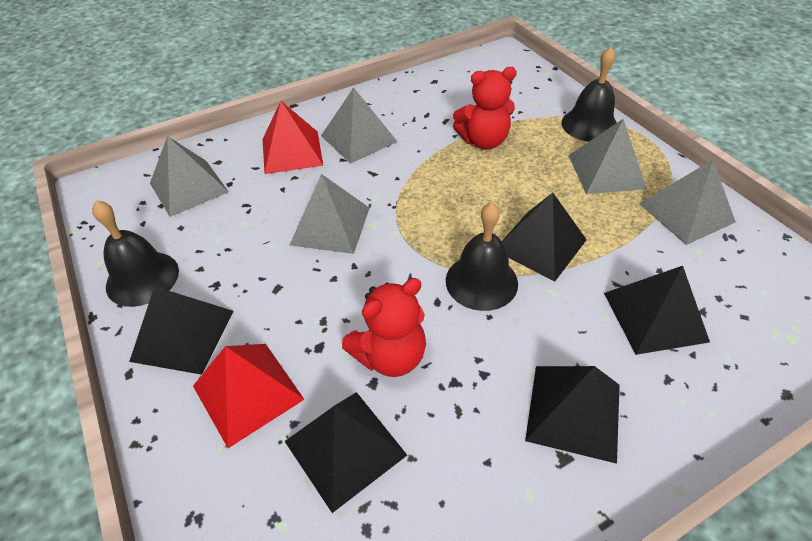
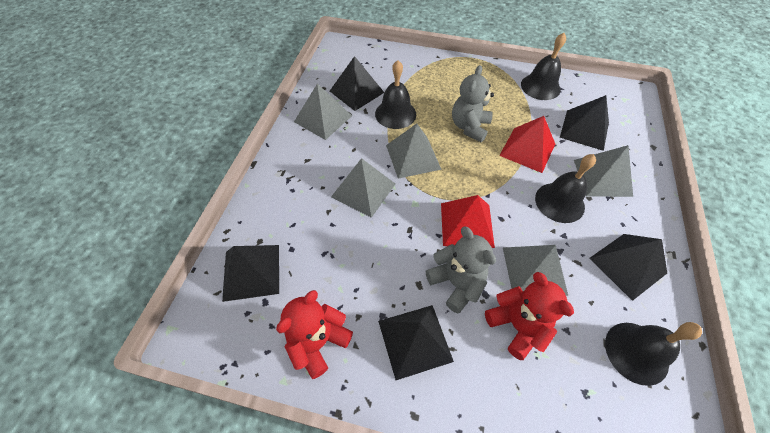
black bell: [92,200,179,307] [446,202,518,311] [561,47,617,142] = 3 -> [375,60,416,129] [521,33,566,100] [535,154,596,223] [605,322,702,386] = 4
grey teddy bear: none = 0 -> [426,227,496,313] [452,65,494,142] = 2

